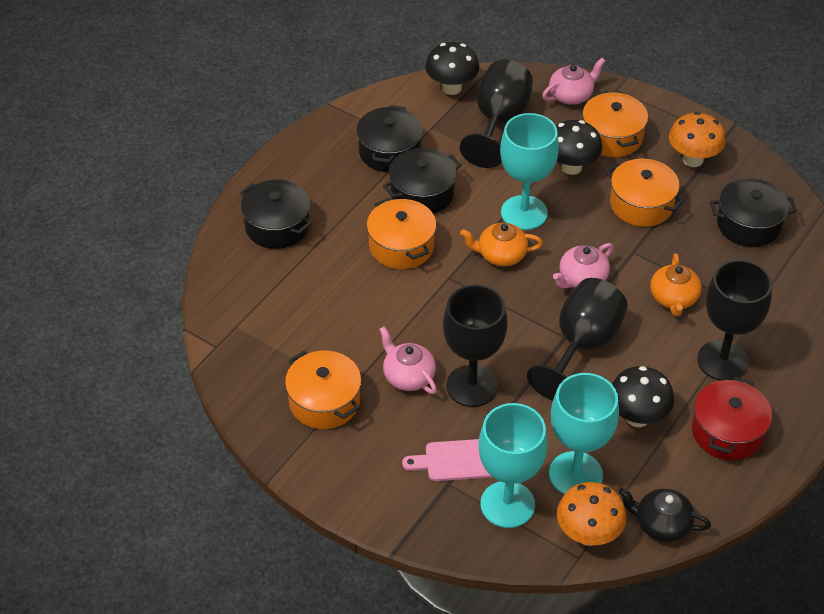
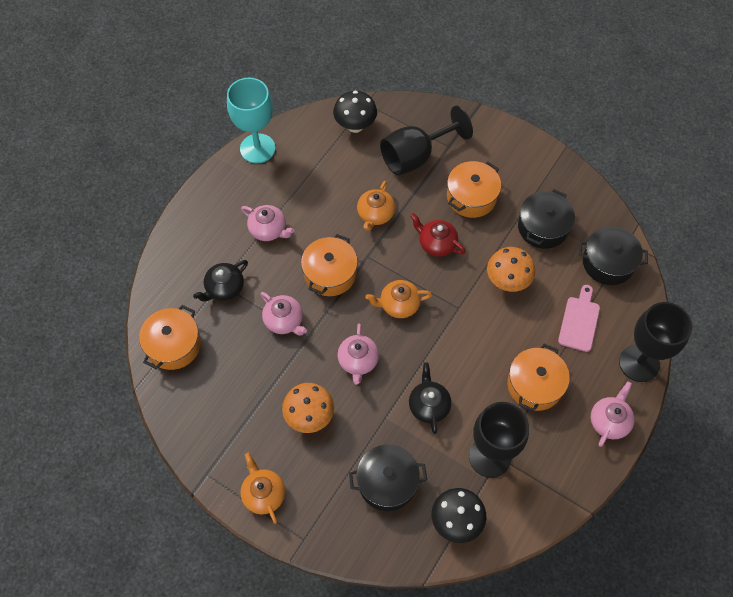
black goblet: [443,285,508,407] [460,59,533,168] [527,278,628,401] [697,260,772,381] = 4 -> [380,106,473,175] [469,402,529,478] [619,302,692,382] = 3
black mushroom: [425,42,479,95] [556,120,602,175] [612,366,674,427] = 3 -> [333,90,377,133] [432,488,486,543] = 2
black pot: [240,180,312,249] [356,105,423,172] [383,148,462,214] [710,178,797,247] = 4 -> [349,445,427,511] [518,189,575,249] [579,226,648,285] = 3
black teapot: [619,488,711,542] = 1 -> [193,260,248,302] [409,362,451,434] = 2
orange teapot: [460,223,543,266] [650,253,702,316] = 2 -> [241,453,285,524] [357,181,395,231] [365,280,432,318] = 3
pink teapot: [379,326,437,394] [542,58,605,105] [553,243,613,288] = 3 -> [241,205,295,241] [260,292,307,336] [337,324,379,385] [591,381,634,447] = 4
red pot: [692,377,772,460] = 1 -> none = 0
red teapot: none = 0 -> [410,213,465,257] = 1
turquoise goblet: [478,403,548,528] [500,113,559,230] [549,373,619,494] = 3 -> [227,78,276,164] = 1

